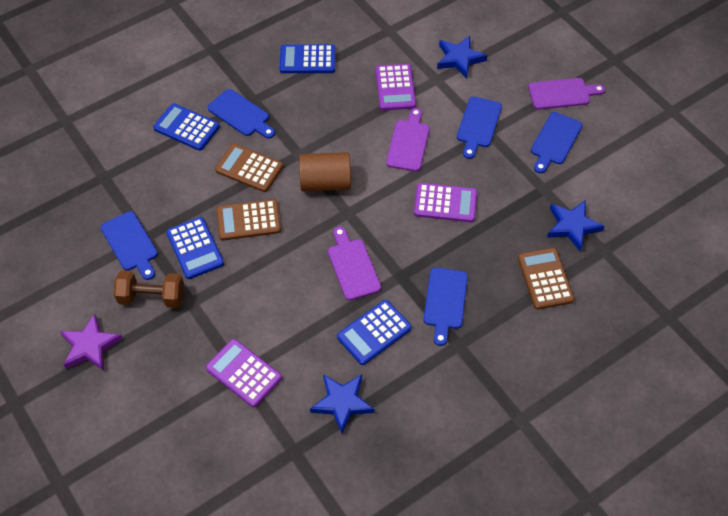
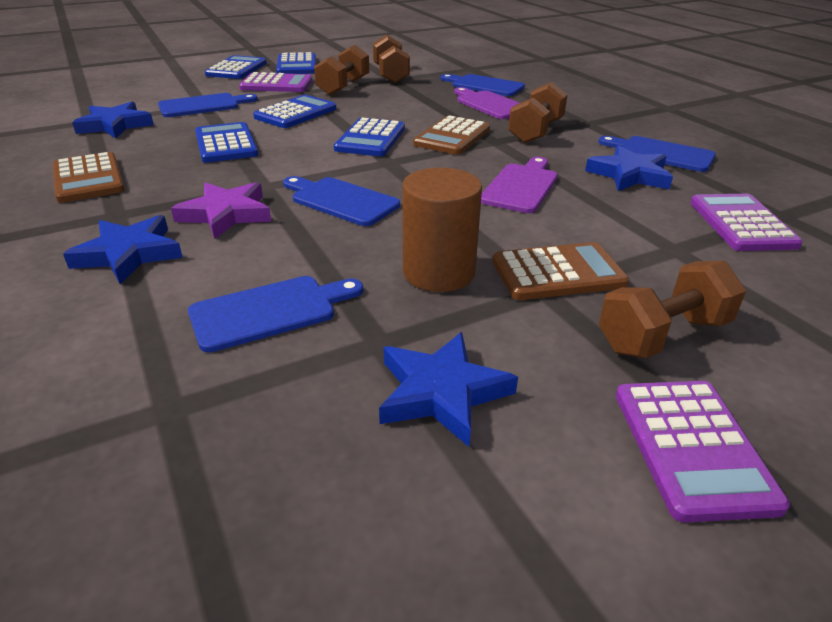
blue calculator: [153,103,220,151] [166,217,224,279] [280,44,336,73] [337,300,412,365] = 4 -> [195,122,258,163] [205,55,267,79] [253,95,336,128] [276,52,316,74] [334,118,405,156] = 5
blue star: [310,374,374,434] [437,36,487,78] [547,201,605,251] = 3 -> [63,215,183,284] [72,102,154,138] [379,332,518,447] [585,145,673,191] = 4
brown dumbbell: [113,270,184,308] = 1 -> [314,45,369,95] [373,35,410,83] [508,82,567,143] [599,261,746,358] = 4
purple cutting board: [328,227,381,300] [386,108,430,172] [528,78,605,110] = 3 -> [454,87,519,119] [481,157,558,213] = 2

